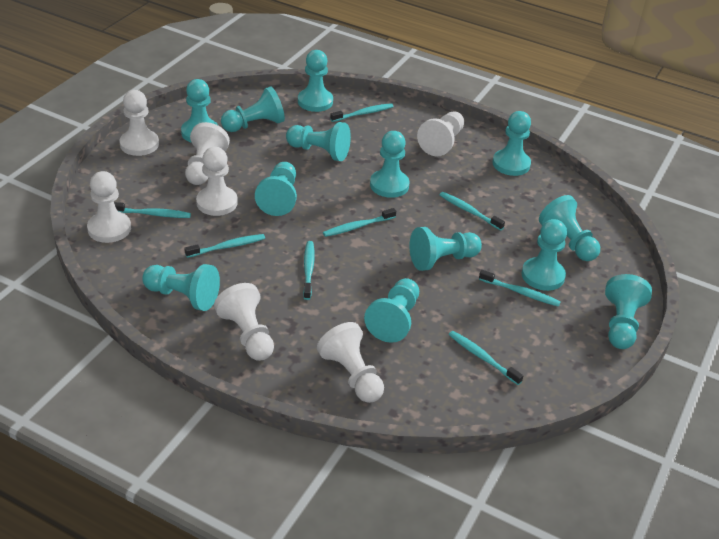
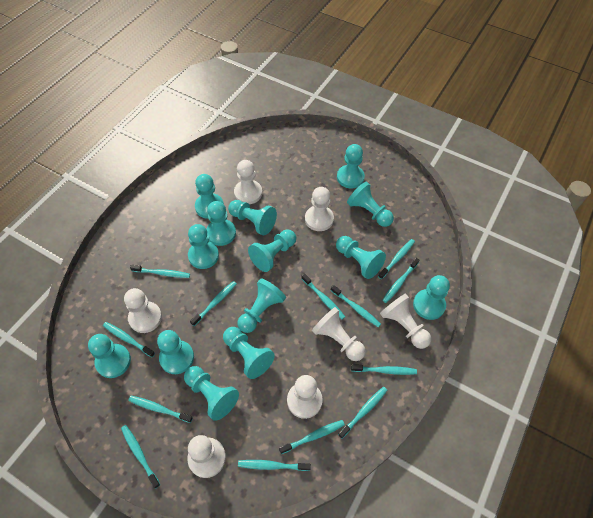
turquoise pawn: [142,264,220,311] [181,79,218,143] [221,86,285,132] [255,162,297,216] [286,122,351,161] [298,50,333,112] [364,278,419,343] [370,131,409,198] [409,227,482,271] [493,111,531,176] [522,219,567,291] [539,195,600,261] [605,274,652,349] = 13 -> [88,334,131,378] [157,330,194,374] [184,366,239,421] [188,224,219,269] [195,174,224,219] [206,201,236,246] [223,327,275,379] [228,200,277,235] [238,279,286,333] [248,229,296,272] [336,236,386,279] [337,144,365,188] [347,182,394,227] [413,275,450,320] = 14
turquoise toothbrush: [114,202,191,218] [184,234,265,258] [303,241,315,300] [323,208,396,237] [330,103,394,122] [439,192,505,230] [449,331,523,385] [479,270,561,307] = 8 -> [103,322,155,357] [121,425,160,489] [128,396,193,423] [130,265,190,278] [190,281,237,326] [238,460,311,471] [279,420,345,454] [301,273,345,319] [330,285,381,327] [338,387,387,438] [351,364,417,375] [378,239,415,279] [382,258,419,303] = 13

